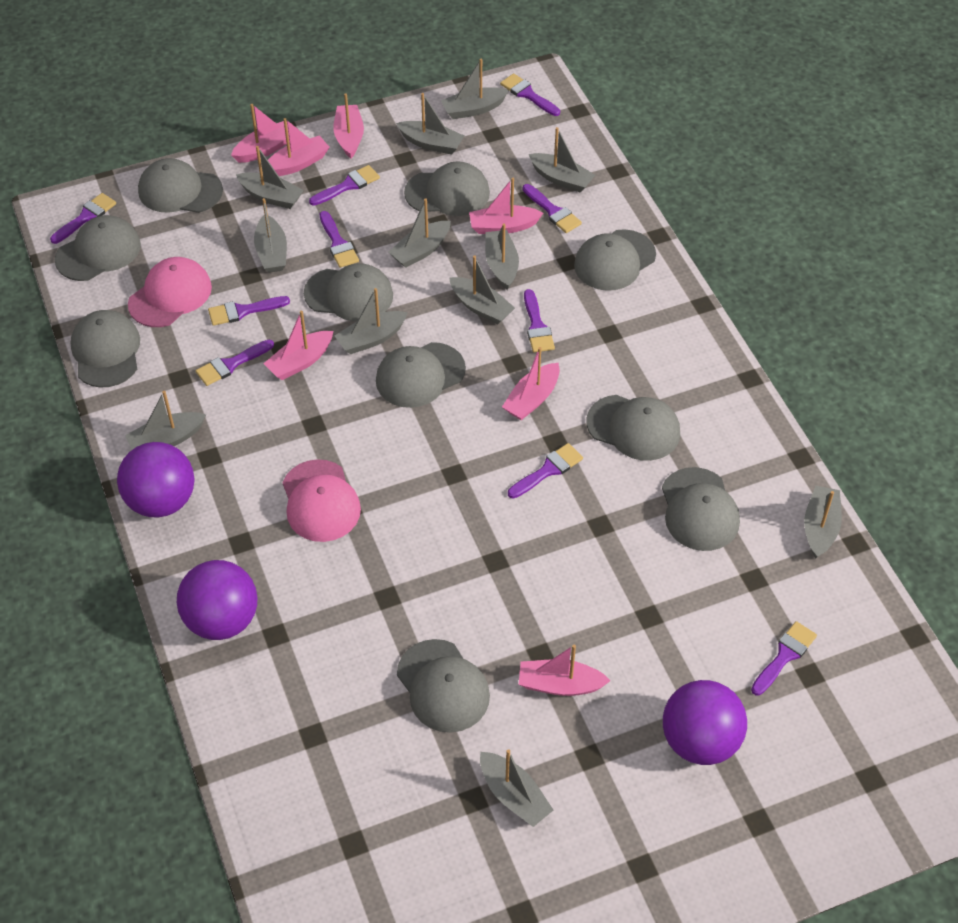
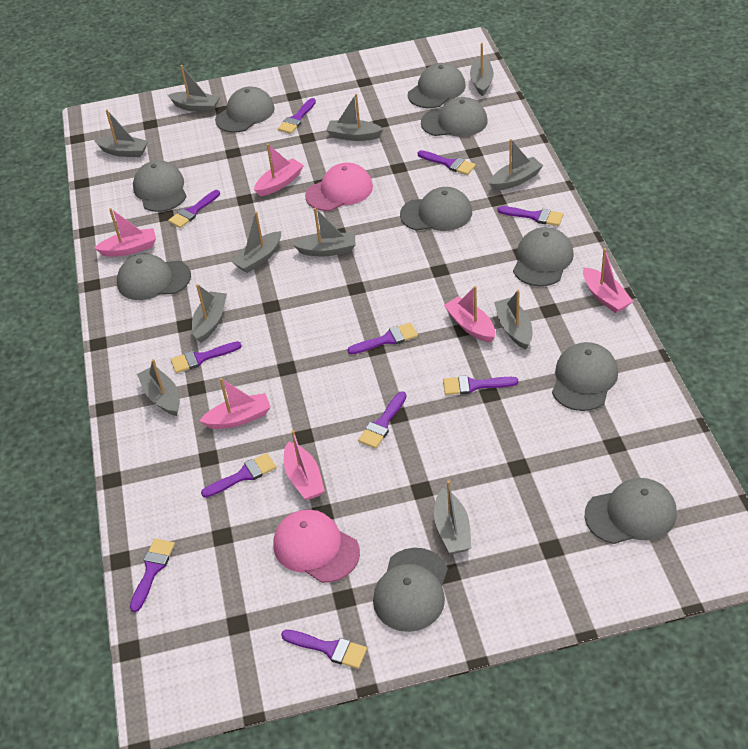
grey boat: [125,391,206,450] [236,146,304,209] [254,198,287,273] [335,288,408,354] [388,199,451,268] [396,93,464,154] [441,59,509,119] [449,256,515,324] [480,749,553,827] [485,223,519,290] [529,127,595,192] [804,486,842,558] = 12 -> [94,109,148,157] [137,359,180,416] [168,65,220,113] [192,284,227,343] [231,212,281,273] [293,208,356,256] [326,94,383,141] [434,480,472,554] [470,43,494,96] [489,139,543,190] [494,290,532,350] = 11
pink boat: [231,104,290,163] [263,311,333,380] [268,118,330,176] [333,93,364,159] [469,178,543,234] [502,347,560,420] [519,645,610,696] = 7 -> [94,208,156,257] [200,378,271,429] [254,144,304,196] [284,430,325,500] [444,286,495,343] [583,248,633,313] = 6
purple ball: [117,442,194,517] [177,560,258,640] [663,680,747,765] = 3 -> none = 0
purple brush: [50,193,116,244] [196,340,274,386] [208,296,290,326] [309,165,380,206] [320,211,359,268] [500,74,560,116] [508,443,583,499] [523,184,582,233] [524,289,555,353] [751,621,817,696] = 10 -> [130,539,175,612] [168,190,220,228] [171,341,242,373] [201,453,277,498] [278,98,316,134] [281,630,367,669] [347,323,418,354] [358,391,407,449] [417,150,476,175] [443,375,518,395] [497,206,563,226] = 11

